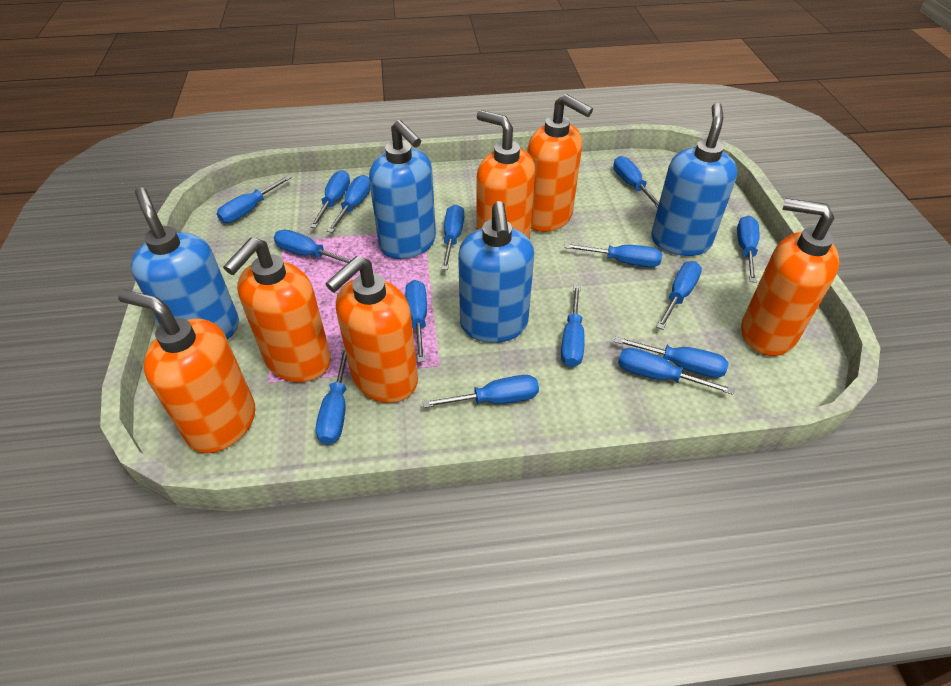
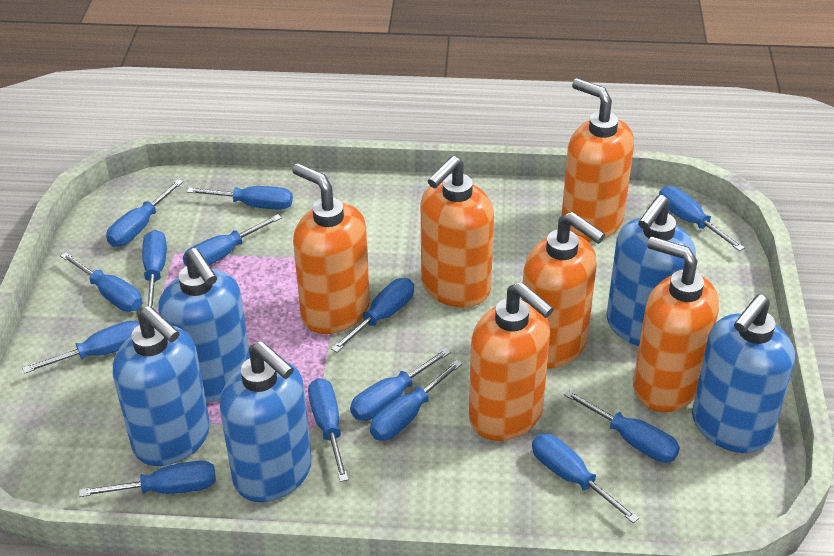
blue screwdriver: [217,175,292,223] [274,230,352,263] [310,170,350,228] [316,346,347,445] [327,175,371,233] [405,280,427,362] [422,375,539,408] [441,204,464,270] [561,285,584,367] [564,243,662,267] [613,156,659,208] [614,337,728,378] [618,348,734,395] [657,261,702,330] [737,216,759,283] = 15 -> [22,321,140,374] [60,252,142,312] [79,460,216,497] [106,179,183,247] [142,230,167,309] [183,214,282,266] [187,186,293,210] [308,378,349,482] [331,278,414,353] [350,348,451,421] [370,360,462,441] [532,434,639,523] [564,390,680,463] [659,186,745,251] = 14
blue soap dispenser: [131,187,239,340] [369,120,436,259] [458,201,534,343] [651,103,738,256] = 4 -> [113,306,210,466] [158,248,250,403] [220,341,312,502] [606,195,696,346] [692,294,795,453] = 5

